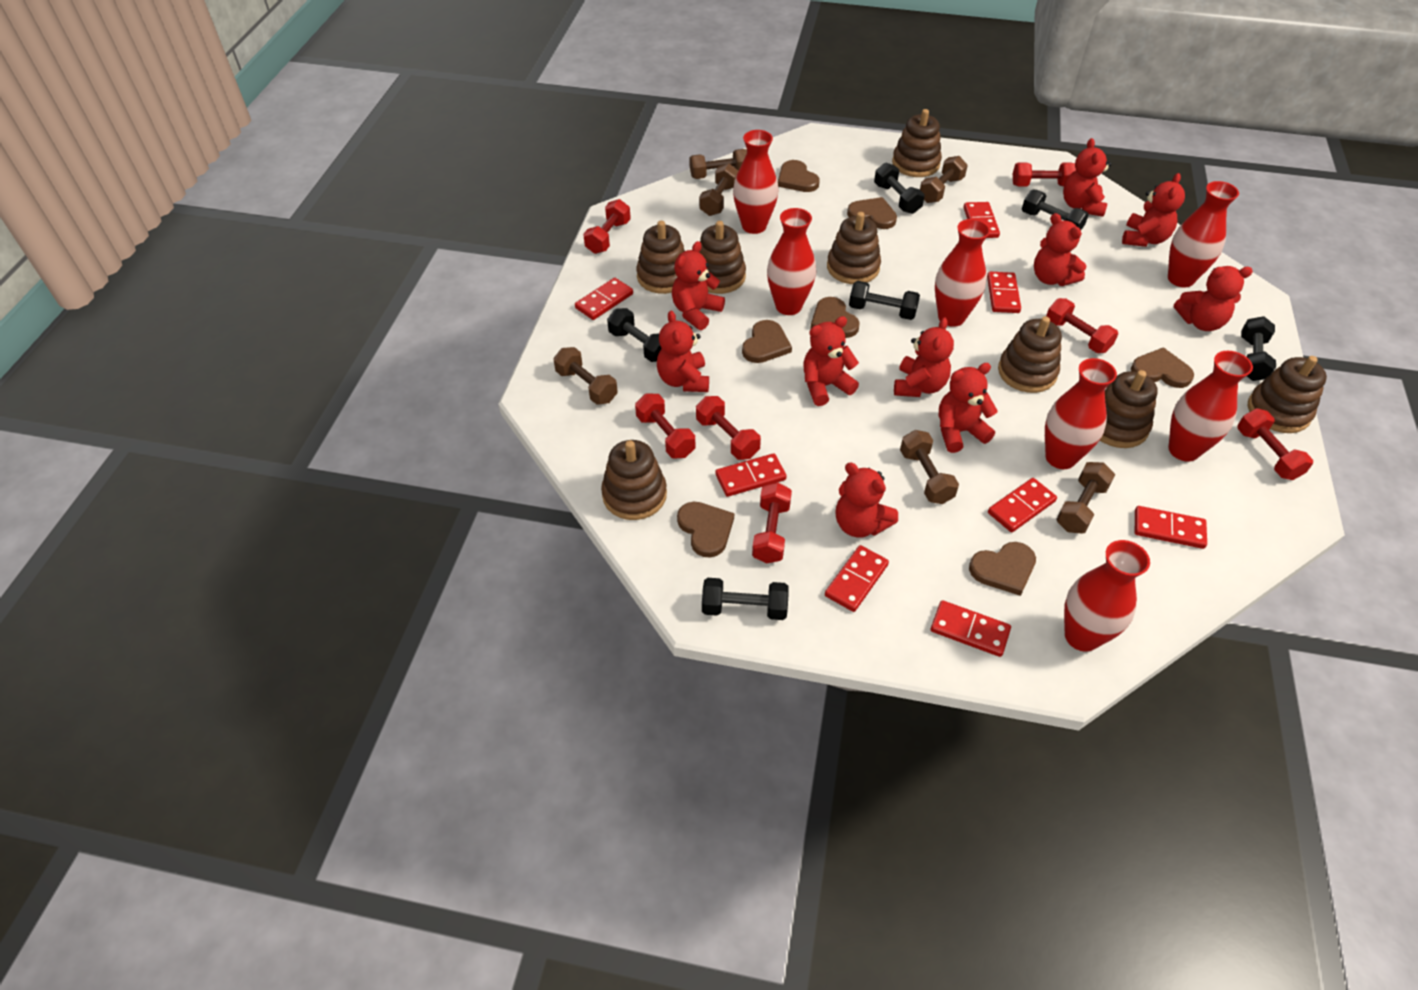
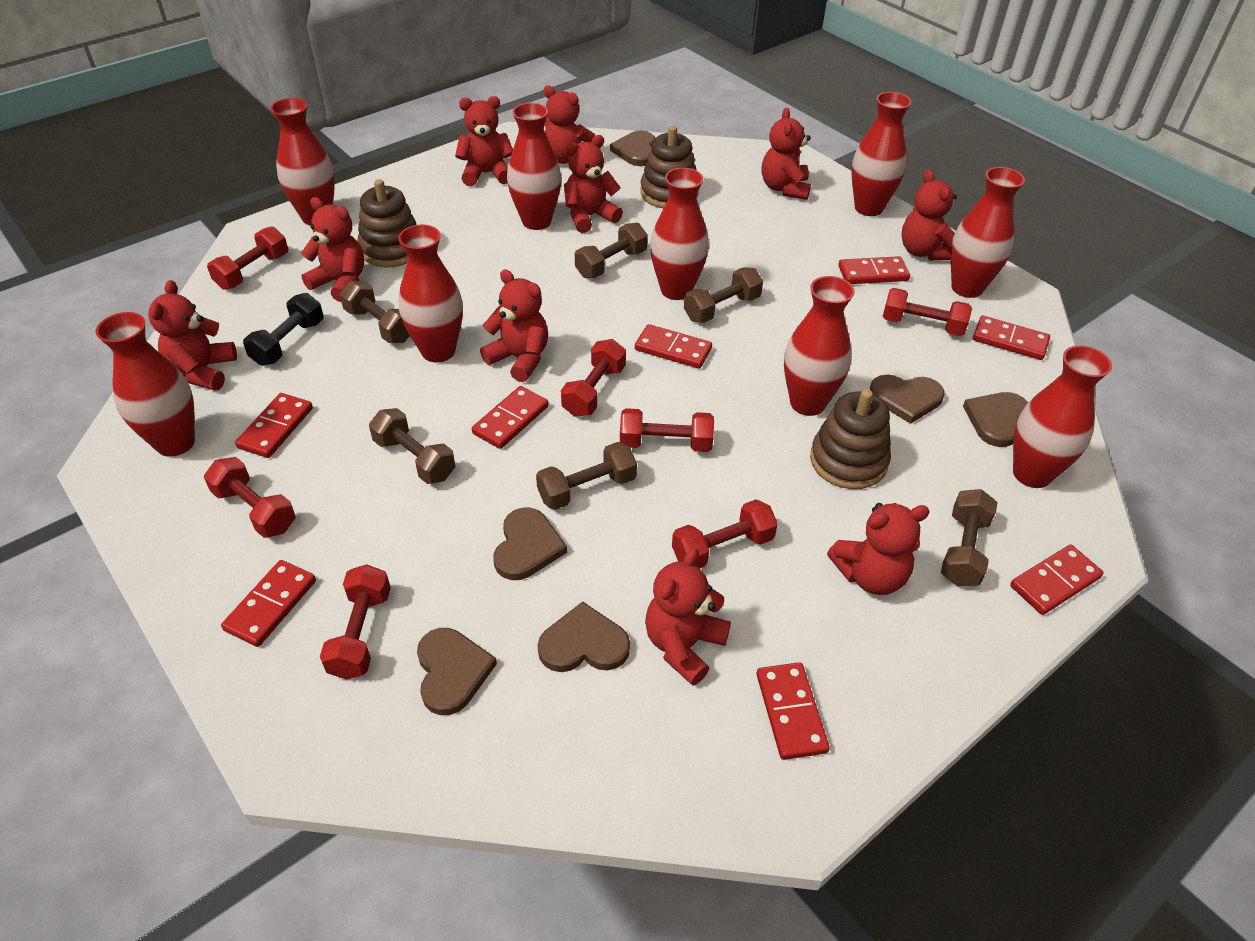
black dumbbell: [607,308,662,362] [702,578,789,620] [849,281,920,320] [874,163,925,214] [1022,189,1089,230] [1241,316,1276,381] = 6 -> [243,293,324,366] = 1
brown heart: [677,501,734,558] [742,320,792,363] [778,160,820,192] [810,297,860,338] [847,197,897,229] [969,542,1036,596] [1131,347,1194,388] = 7 -> [417,628,497,715] [493,508,567,580] [537,601,630,672] [610,131,655,166] [870,375,945,424] [963,392,1028,447] = 6
brown stacking toy: [601,440,667,520] [636,221,685,294] [699,221,746,294] [827,212,881,284] [892,109,942,177] [998,316,1062,393] [1100,370,1158,448] [1248,356,1327,433] = 8 -> [358,179,416,268] [640,126,698,208] [810,389,891,489] = 3
red vase: [733,130,778,234] [767,208,816,315] [935,219,990,327] [1045,358,1117,469] [1064,540,1150,652] [1168,181,1239,287] [1168,351,1253,462] = 7 -> [96,312,195,457] [271,98,335,225] [398,224,463,363] [507,103,561,230] [650,168,709,300] [784,276,855,416] [851,92,912,216] [951,167,1025,298] [1013,345,1112,488] = 9

